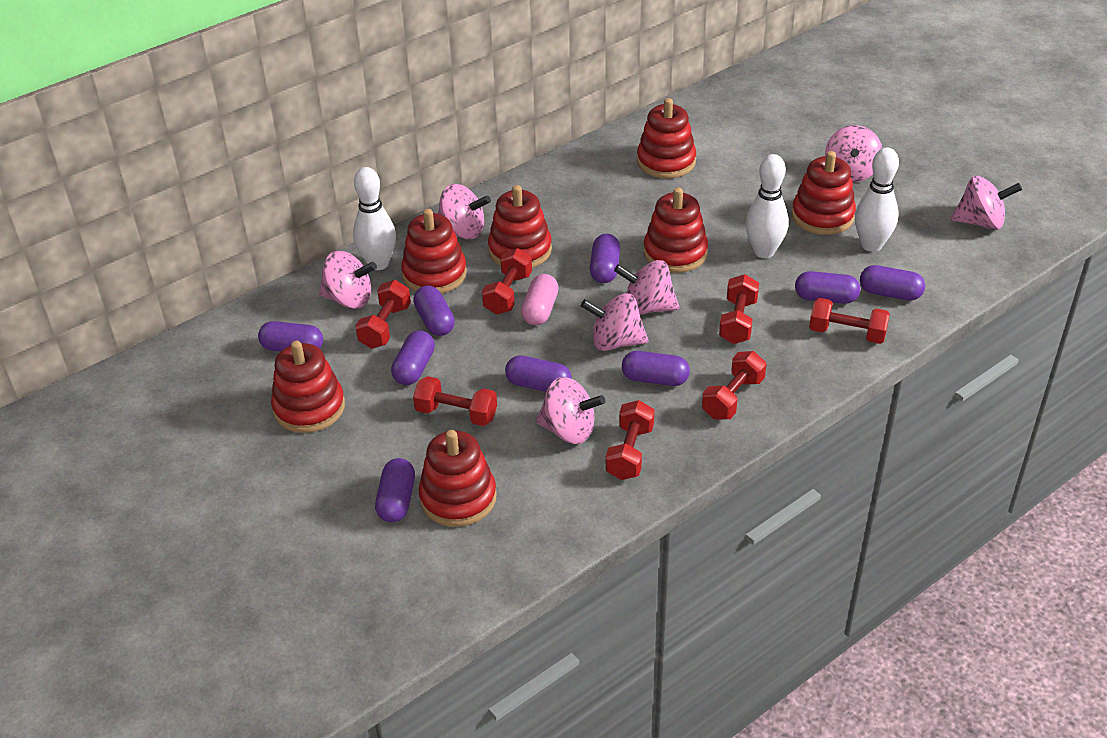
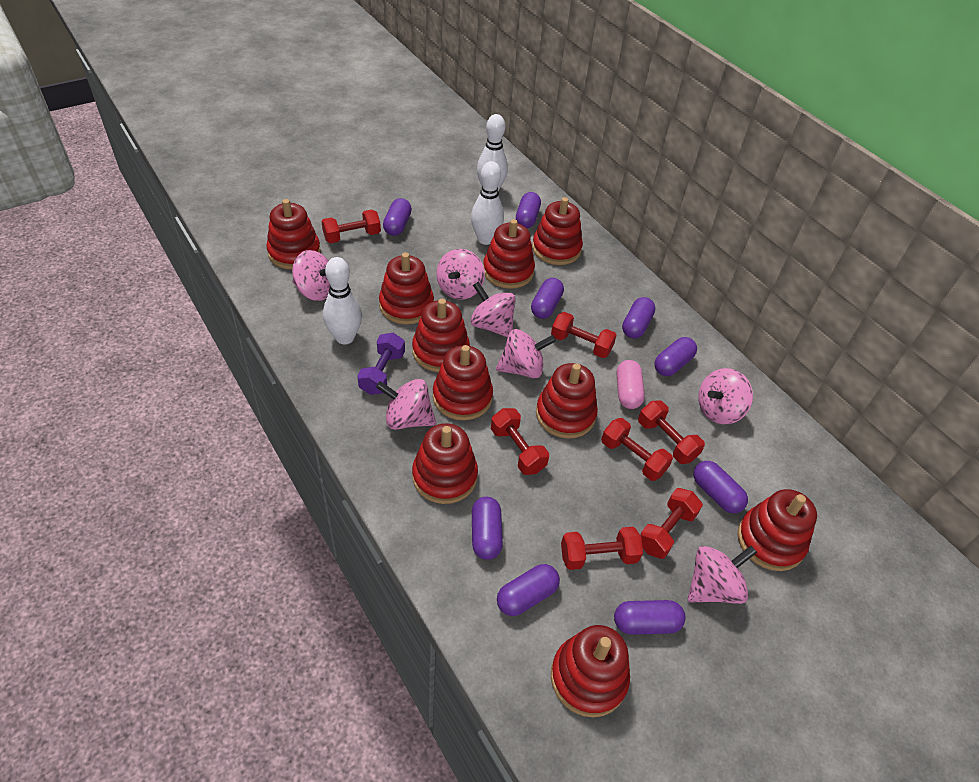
purple dumbbell: none = 0 -> [357,333,405,395] = 1
red stacking toy: [271,341,345,433] [401,209,467,294] [419,430,497,527] [488,185,552,268] [637,98,696,178] [644,187,708,273] [792,151,856,235] = 7 -> [266,199,321,269] [379,252,434,325] [412,299,470,372] [412,423,478,504] [433,345,493,420] [483,219,535,289] [532,197,583,265] [536,363,598,439] [551,625,630,718] [737,489,817,571] = 10

